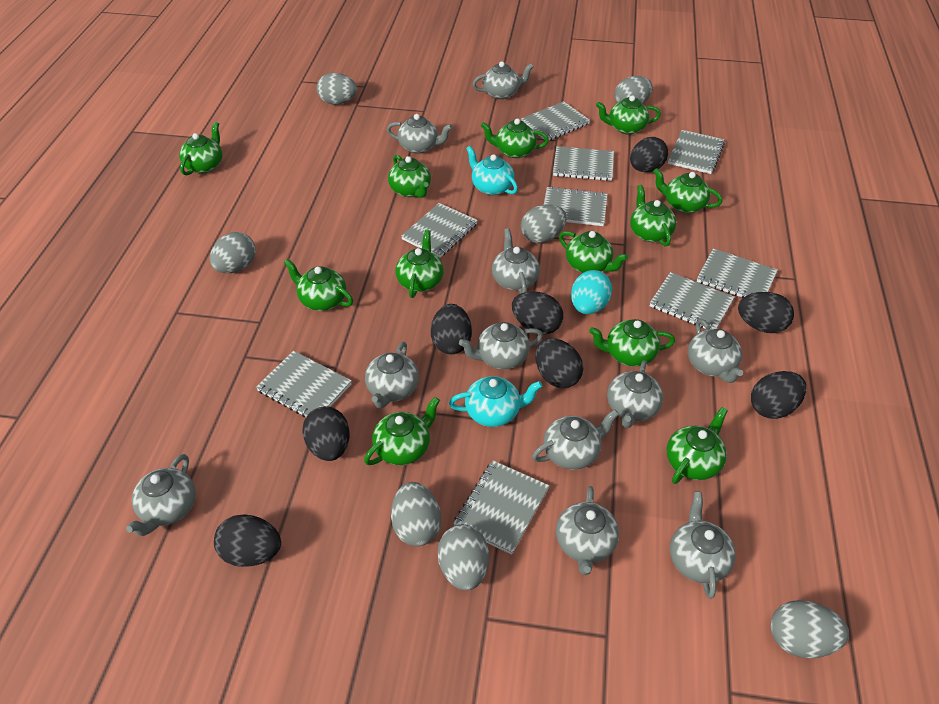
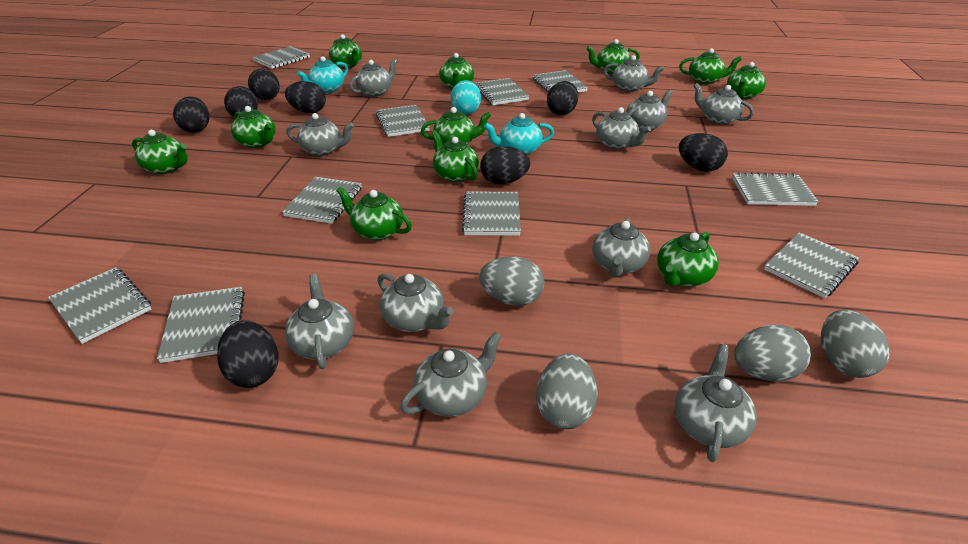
green teapot: [179,122,222,176] [284,259,353,311] [364,397,440,465] [388,155,431,198] [395,230,444,298] [481,118,549,158] [559,231,628,273] [589,319,675,367] [596,95,661,135] [630,185,677,246] [653,168,723,213] [667,407,728,484] = 12 -> [132,130,187,174] [231,106,276,148] [329,34,362,68] [336,187,412,240] [421,107,491,145] [432,130,479,182] [439,53,474,89] [586,39,640,74] [657,232,719,287] [679,48,742,84] [727,62,766,99] = 11
grey egg: [210,232,256,273] [317,73,357,105] [391,482,441,546] [437,524,489,590] [521,204,567,243] [614,76,653,104] [771,600,849,658] = 7 -> [479,257,544,306] [536,353,598,429] [734,325,811,382] [821,310,890,378] = 4
grey notebook: [256,351,352,417] [401,203,478,258] [453,461,549,555] [521,101,590,141] [544,186,608,226] [553,146,614,181] [650,272,735,330] [668,130,725,174] [697,248,778,298] = 9 -> [48,267,152,344] [157,286,245,363] [252,46,310,69] [282,177,362,224] [376,105,430,137] [462,192,521,236] [475,78,529,105] [533,70,588,92] [732,172,819,206] [764,232,859,298] = 10

